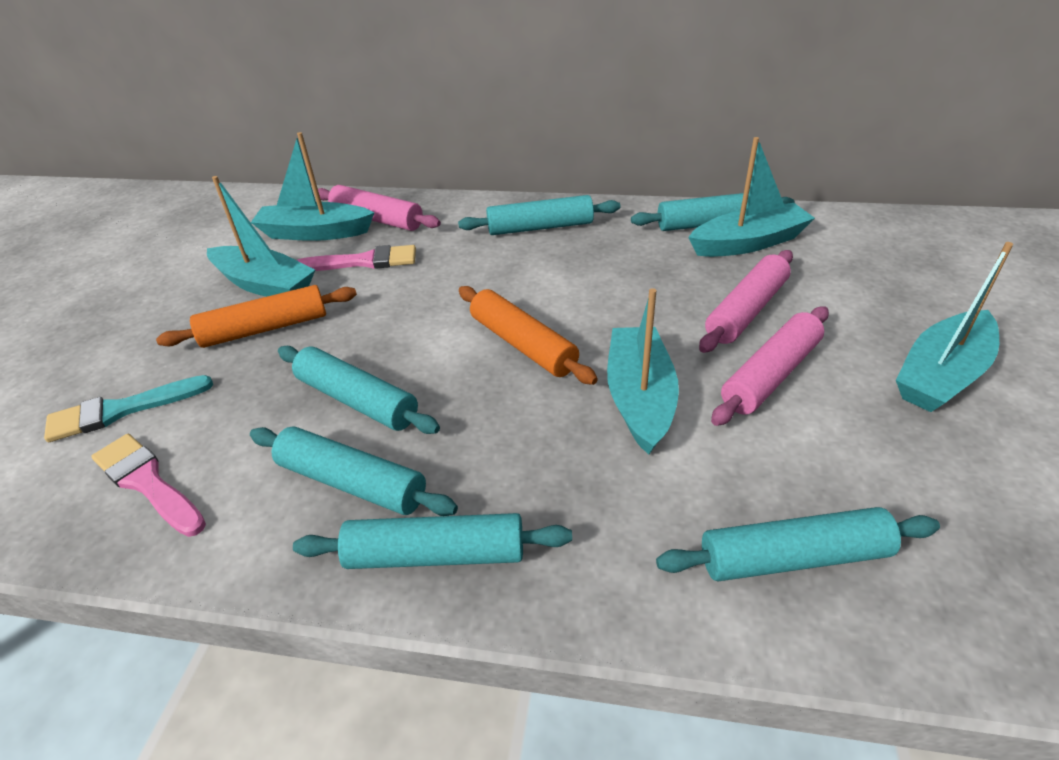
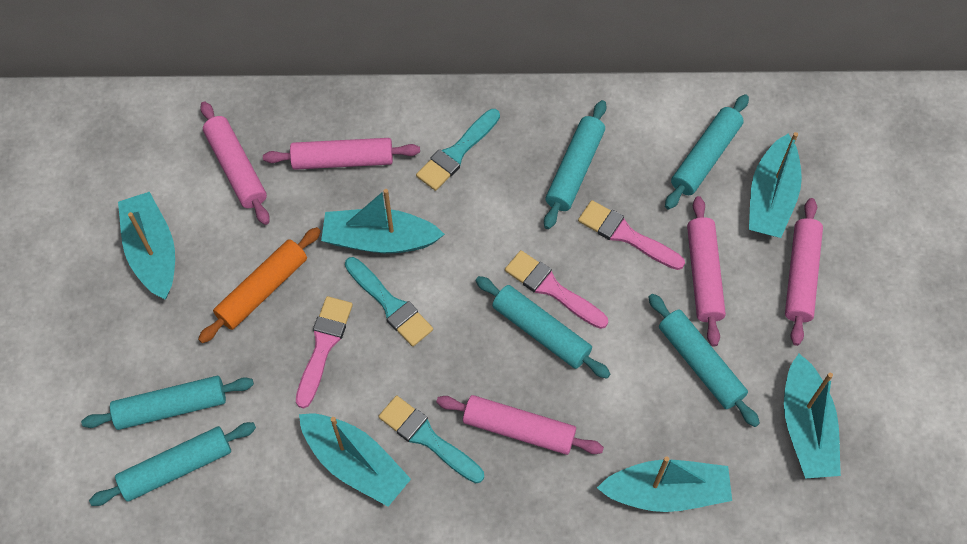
orange rolling pin: [156,285,357,348] [459,286,598,385] = 2 -> [198,227,321,343] = 1
pink brush: [91,434,206,537] [297,245,416,271] = 2 -> [296,296,353,409] [505,250,608,329] [578,200,685,270] = 3
pink rolling pin: [318,185,441,231] [699,250,793,353] [711,306,829,426] = 3 -> [200,101,270,225] [263,138,420,170] [436,395,604,455] [687,196,726,346] [785,198,823,346] = 5
turquoise boat: [207,176,315,297] [250,132,374,241] [607,288,679,455] [688,137,815,257] [896,242,1013,412] = 5 -> [118,192,175,299] [299,414,411,507] [321,189,445,253] [597,456,732,512] [749,132,802,238] [784,354,841,479] = 6
turquoise brush: [44,375,213,442] = 1 -> [345,257,433,347] [378,396,484,483] [416,109,500,191] = 3

